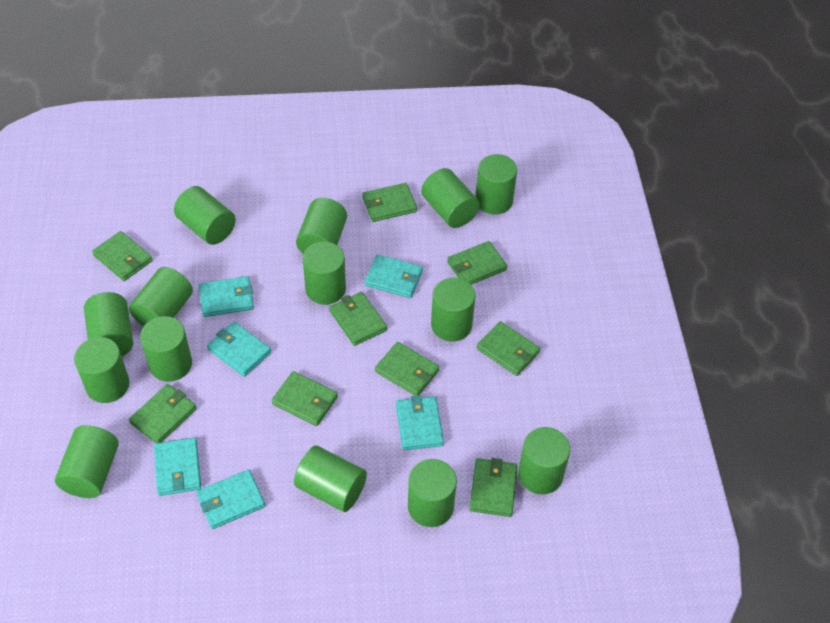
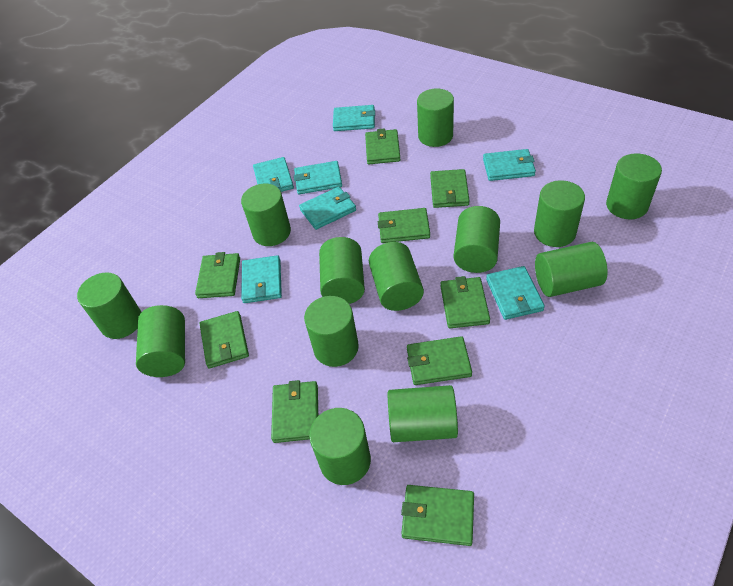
green cylinder: [55,425,119,498] [74,337,130,403] [84,292,133,356] [129,267,193,326] [140,316,192,382] [174,186,236,245] [294,445,367,512] [296,198,347,254] [302,242,346,305] [408,459,457,527] [421,168,480,228] [431,278,475,341] [475,154,517,215] [518,427,570,494] = 14 -> [77,272,141,339] [136,305,185,377] [241,184,291,246] [304,296,359,367] [309,408,371,485] [319,237,365,304] [369,242,424,311] [388,385,458,442] [417,88,454,147] [454,206,500,273] [534,180,585,247] [535,242,608,297] [606,153,662,219] = 13
turquoise wallet: [154,437,201,496] [197,470,265,529] [199,276,254,317] [207,322,271,377] [365,254,423,298] [396,395,444,450] = 6 -> [241,255,282,303] [253,157,294,192] [294,161,342,194] [299,187,356,230] [333,105,375,131] [483,149,536,181] [486,266,545,320] = 7

